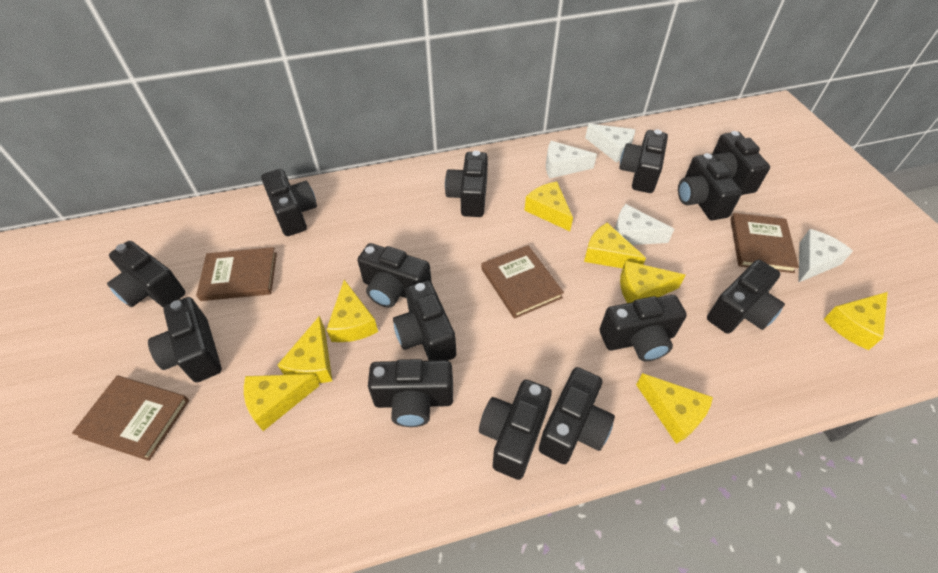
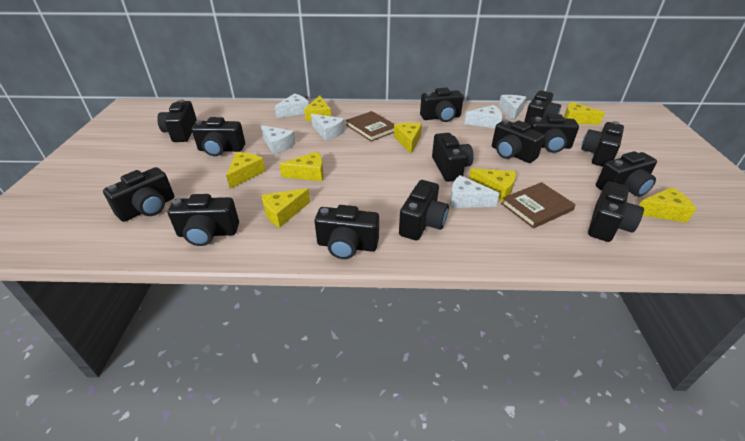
brown book: [72,376,189,461] [196,247,277,301] [481,245,564,319] [730,213,799,273] = 4 -> [346,111,394,142] [501,182,576,228] = 2
white cheese: [546,141,597,178] [585,124,635,163] [615,204,674,245] [798,229,853,283] = 4 -> [261,125,296,155] [275,93,309,118] [311,114,345,141] [450,175,500,208] [464,105,502,128] [499,95,526,121] = 6

